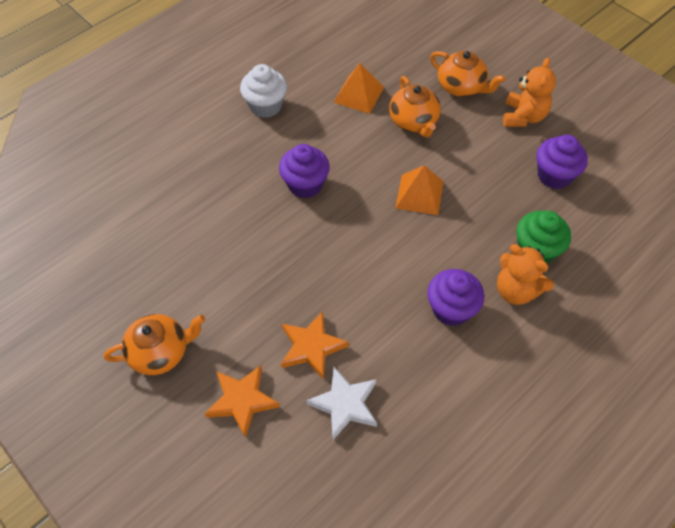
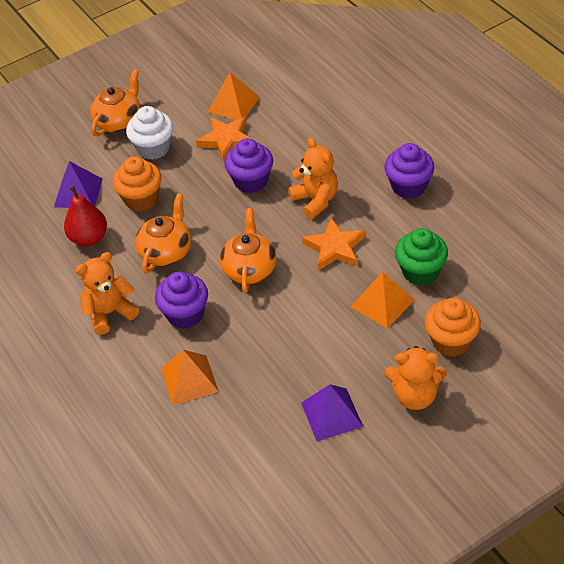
orange cupcake: none = 0 -> [113,157,162,211] [425,298,481,356] = 2
orange pyramid: [334,63,384,114] [395,165,444,215] = 2 -> [161,350,219,405] [208,72,260,120] [351,272,415,329] = 3
orange teddy bear: [497,244,554,305] [503,58,556,127] = 2 -> [75,252,139,335] [288,138,338,219] [385,346,447,410] = 3
purple pyramid: none = 0 -> [54,161,103,208] [301,384,363,441] = 2
red pear: none = 0 -> [64,185,107,246] = 1
white star: [306,367,377,440] = 1 -> none = 0

